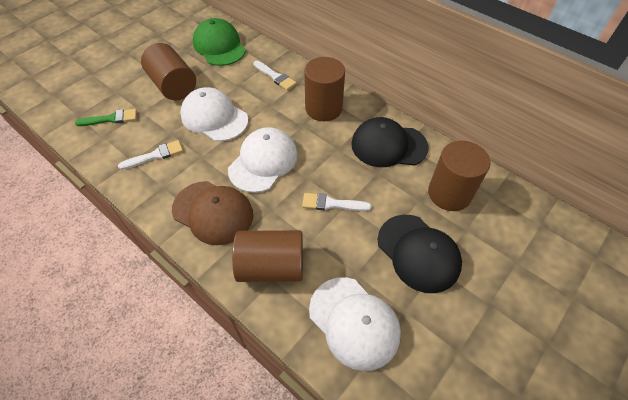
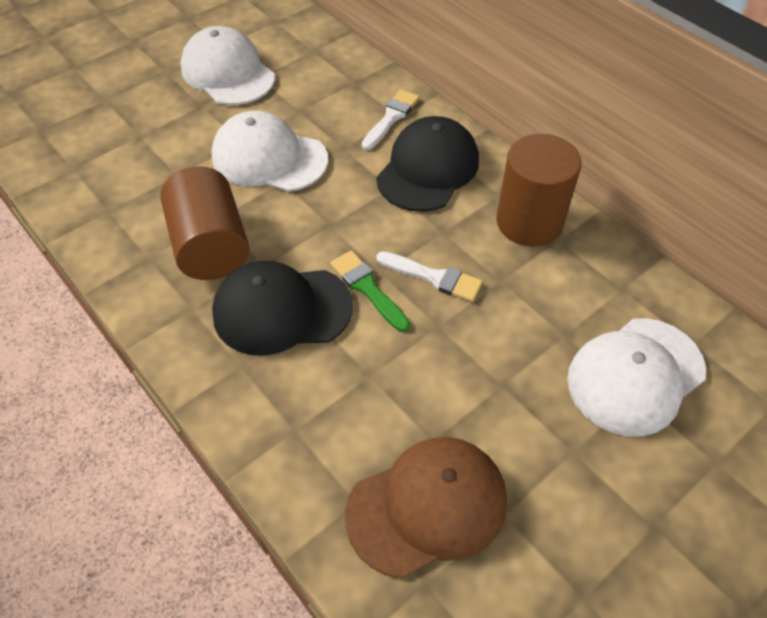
brown cylinder: [141,43,196,100] [232,230,303,282] [304,57,345,121] [428,140,490,211] = 4 -> [160,166,249,280] [496,134,582,247] = 2
green cap: [193,18,246,66] = 1 -> none = 0
white brush: [118,140,183,170] [253,61,296,90] [302,193,371,211] = 3 -> [362,89,419,150] [376,251,483,302] = 2

